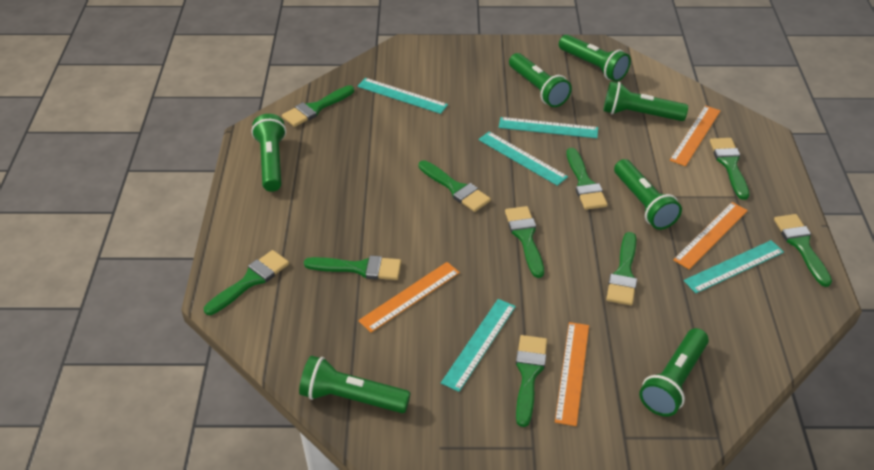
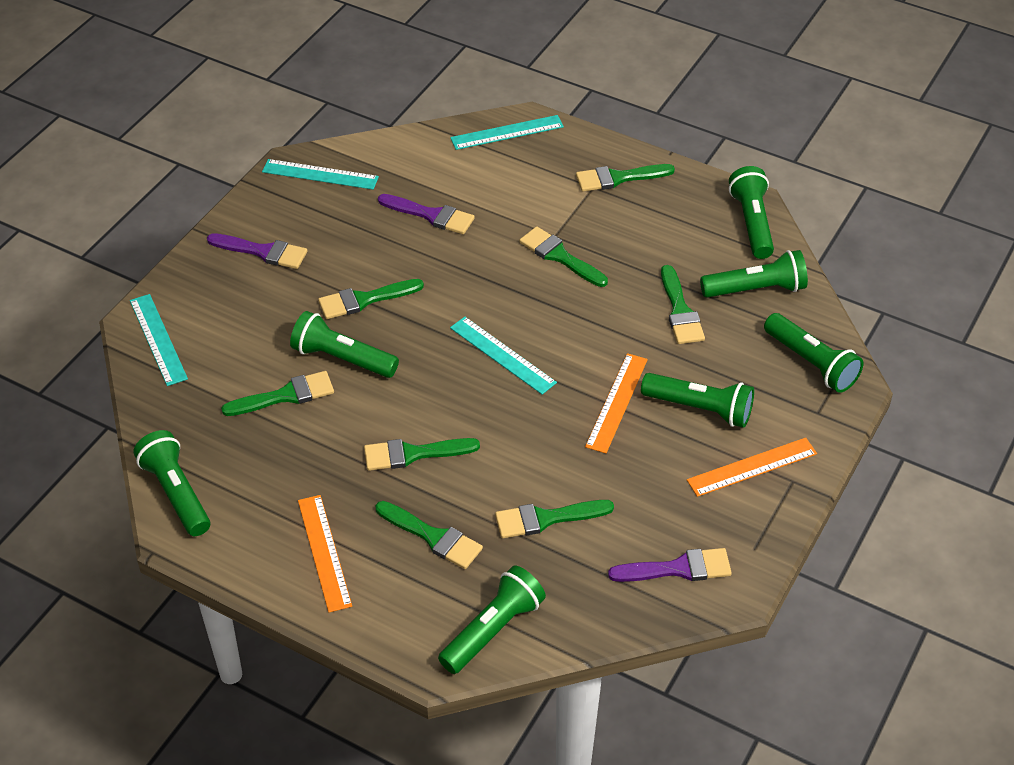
green brush: [204,250,289,315] [282,85,354,127] [304,255,401,280] [418,160,491,212] [505,206,544,278] [516,335,547,427] [566,148,608,210] [606,232,637,305] [710,138,749,200] [774,214,832,287] = 10 -> [221,371,334,416] [318,279,424,319] [364,438,480,471] [376,501,483,569] [495,500,614,538] [519,226,608,287] [576,164,675,192] [661,265,705,344] = 8
orange ruler: [358,262,460,332] [555,322,589,426] [670,105,720,166] [673,202,748,269] = 4 -> [298,495,352,613] [585,353,648,453] [687,438,817,497] = 3
purple brush: none = 0 -> [207,233,307,269] [378,194,475,234] [608,548,732,582] = 3
turquoise ruler: [358,78,448,114] [441,299,516,392] [478,131,568,186] [499,117,598,138] [684,240,784,293] = 5 -> [130,294,188,386] [262,159,379,190] [450,115,564,150] [450,317,557,395] = 4

